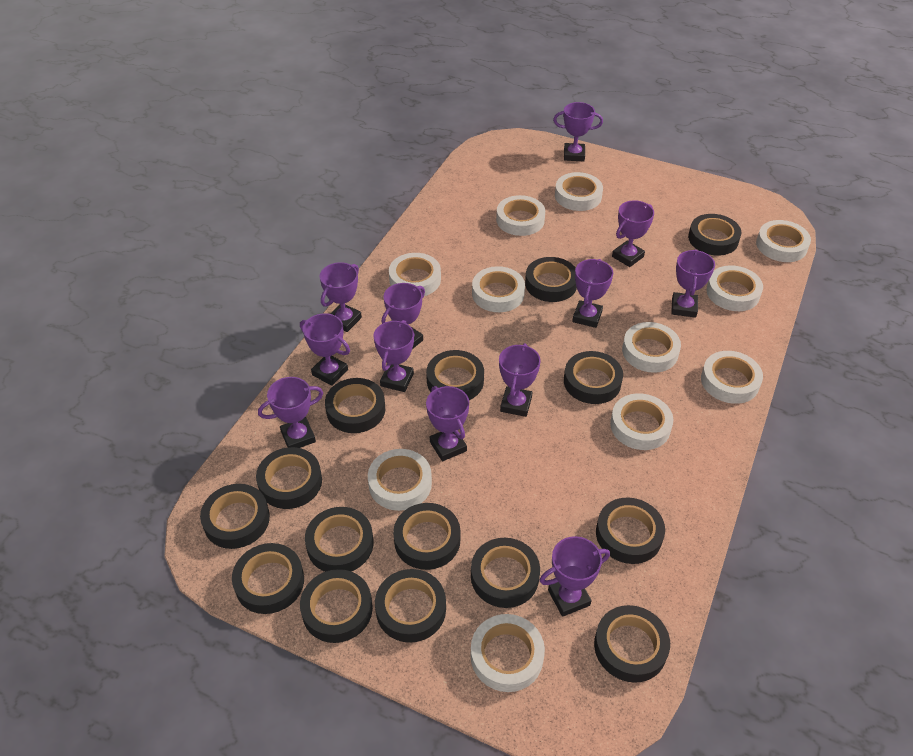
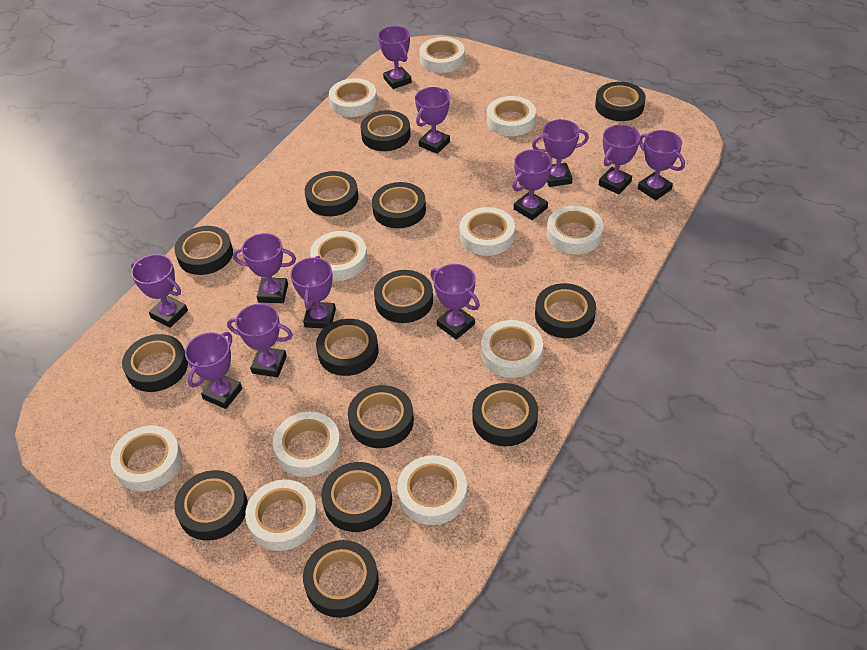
black tape: [200,484,270,549] [232,543,304,614] [256,447,322,509] [300,569,373,643] [305,507,374,572] [325,378,385,433] [375,569,446,643] [393,503,461,570] [426,350,484,400] [471,538,540,608] [525,257,577,302] [564,351,623,404] [594,605,670,683] [596,498,665,564] [688,214,741,256] = 15 -> [122,334,188,392] [174,226,233,275] [174,470,248,540] [303,540,379,618] [305,171,359,216] [316,319,379,376] [321,462,392,532] [348,385,414,448] [360,110,411,151] [372,182,426,228] [374,270,433,323] [472,383,538,446] [535,283,596,338] [595,82,646,121] = 14

